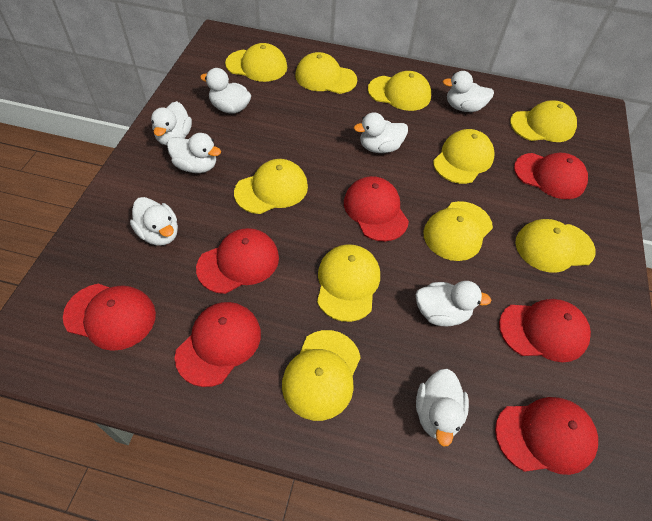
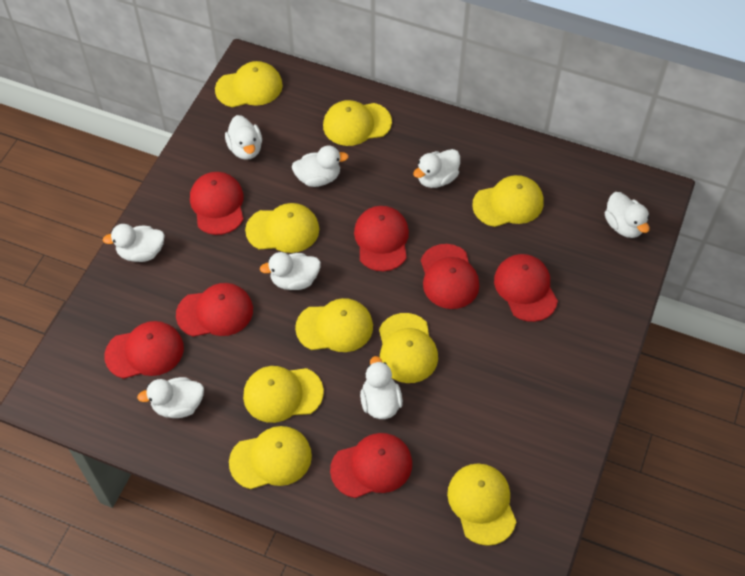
yellow cap: [225,43,287,82] [234,159,308,214] [282,330,361,421] [295,52,357,94] [317,244,380,322] [368,71,431,111] [423,201,493,261] [433,129,495,184] [510,100,577,142] [515,219,596,273] = 10 -> [215,61,283,107] [229,426,312,489] [243,366,324,423] [245,203,319,253] [295,298,373,352] [323,100,392,146] [379,313,438,383] [447,463,516,546] [472,175,544,227] = 9

